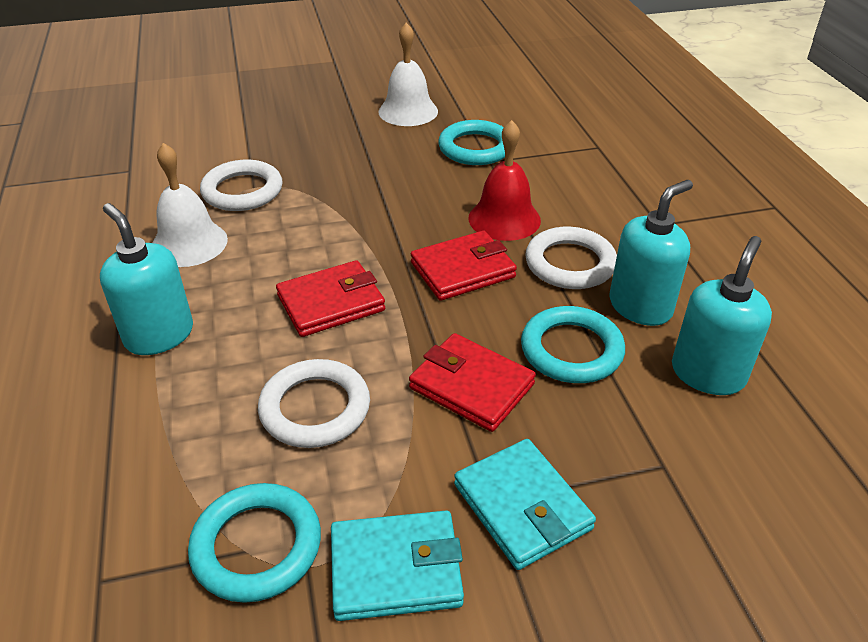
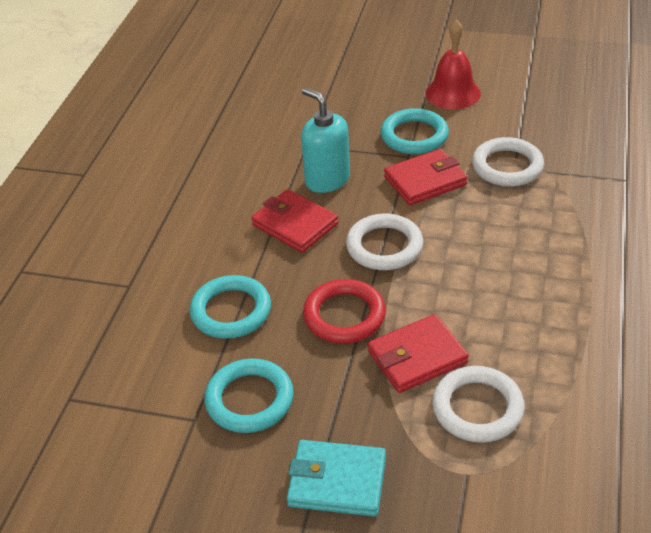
red ring: none = 0 -> [303,279,386,344] = 1
turquoise soap dispenser: [100,203,193,355] [610,180,693,326] [672,236,772,395] = 3 -> [301,87,350,193] = 1
turquoise wallet: [331,511,464,621] [454,439,596,570] = 2 -> [287,440,386,517] = 1
white bell: [152,143,228,267] [379,23,438,126] = 2 -> none = 0

